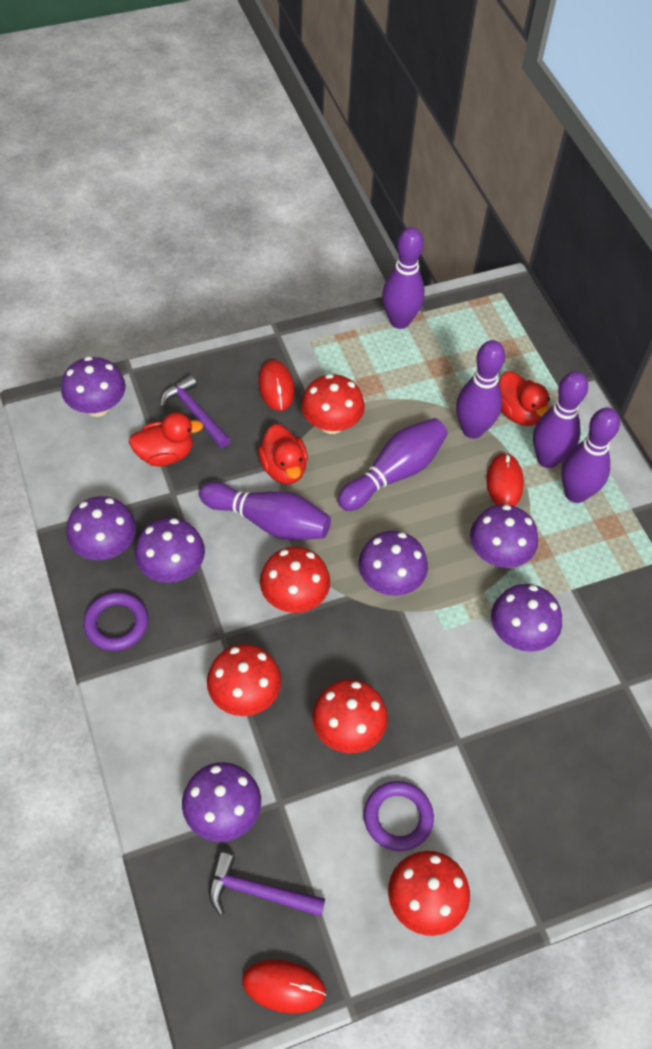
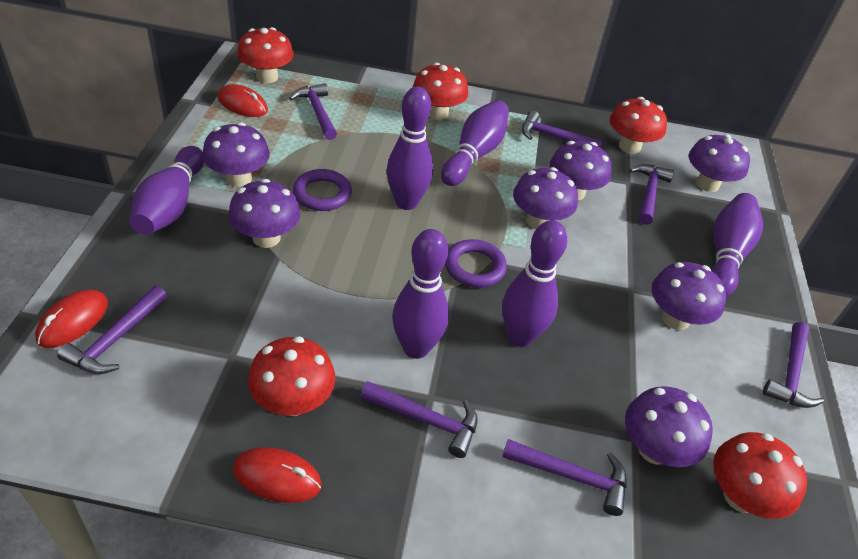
purple hammer: [160,374,231,448] [209,852,325,917] = 2 -> [57,286,167,374] [289,83,337,140] [360,381,478,458] [502,439,627,516] [522,111,603,148] [630,164,674,225] [763,322,824,408] = 7
red duck: [129,412,203,466] [258,424,308,484] [499,371,550,426] = 3 -> none = 0

